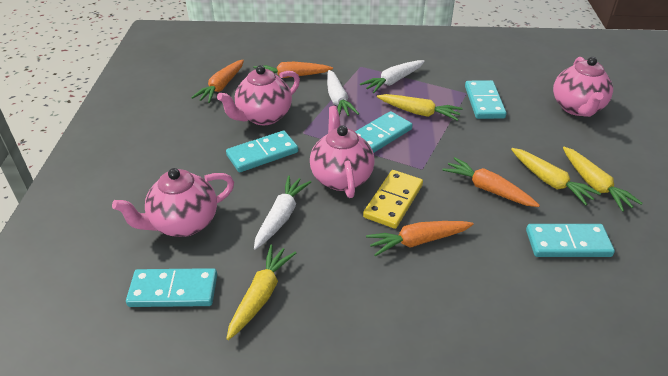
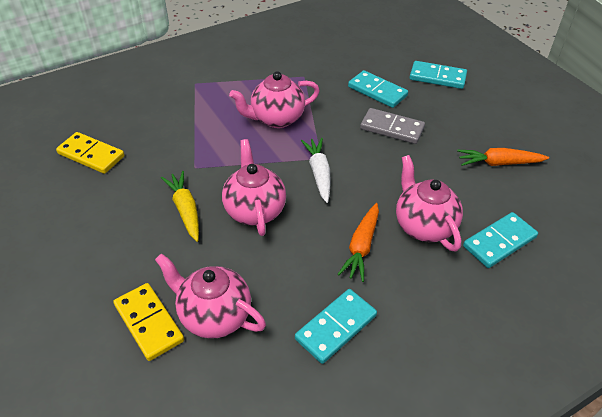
grey domino: none = 0 -> [360,108,425,144] = 1
orange carrot: [191,60,244,103] [253,62,333,78] [366,221,474,256] [442,157,540,207] = 4 -> [337,203,379,282] [457,148,549,166] = 2
turquoise domino: [126,268,217,307] [226,130,298,172] [355,111,412,153] [465,80,506,119] [526,224,615,257] = 5 -> [295,289,377,364] [348,70,408,108] [410,61,467,89] [463,212,538,268] = 4
white carrot: [254,175,311,250] [327,70,359,117] [360,60,425,93] = 3 -> [301,138,331,203] = 1
yellow carrot: [226,245,296,340] [377,94,463,121] [511,148,601,205] [563,147,643,212] = 4 -> [161,171,199,242] = 1
yellow domino: [363,170,423,229] = 1 -> [56,132,125,174] [113,283,184,361] = 2

